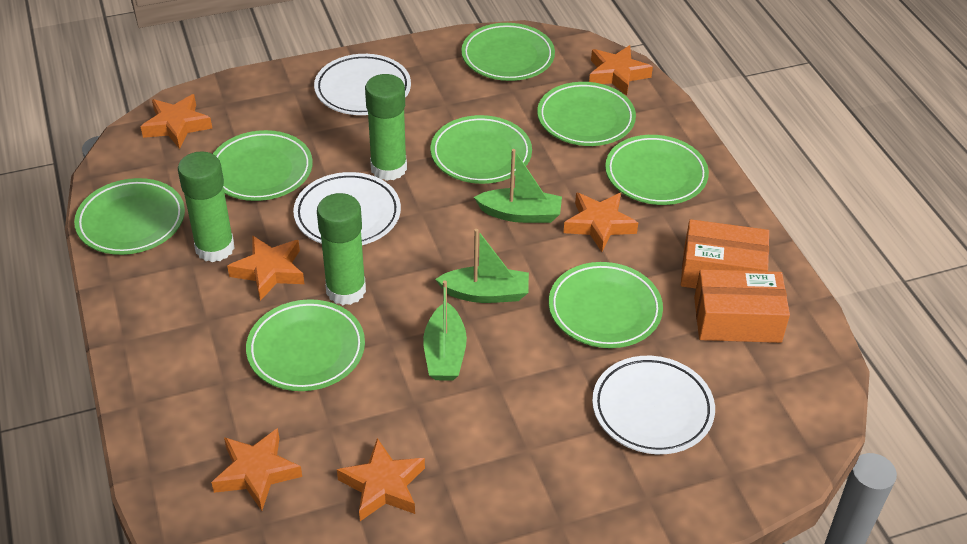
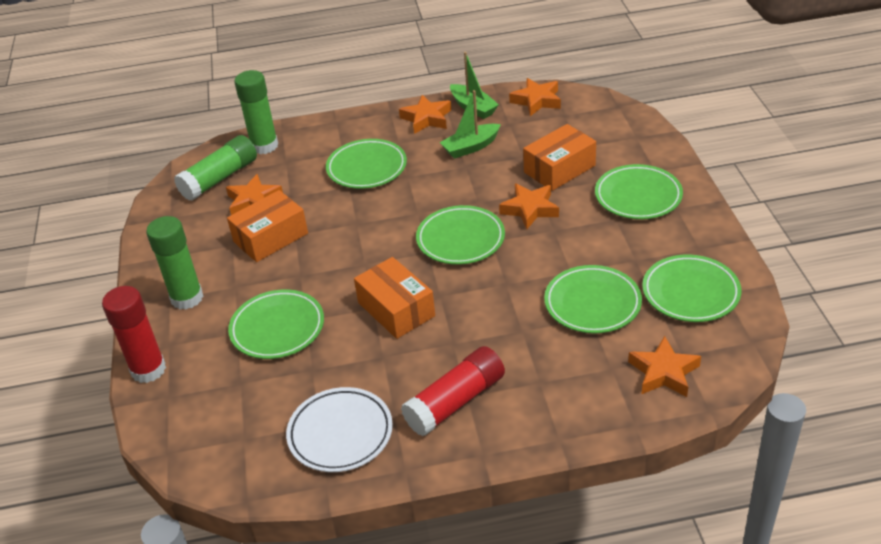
green boat: [423,281,467,381] [435,229,529,303] [474,149,562,223] = 3 -> [440,90,501,159] [450,52,499,119] = 2
green plate: [74,178,185,255] [213,130,313,201] [246,299,365,391] [431,115,532,184] [461,23,555,81] [537,82,636,146] [549,262,663,348] [605,135,709,205] = 8 -> [228,289,324,359] [326,139,407,189] [416,205,505,265] [544,265,642,334] [595,164,683,219] [642,254,741,322] = 6
orange box: [681,219,769,289] [694,269,790,343] = 2 -> [227,190,308,262] [354,257,435,339] [523,124,596,191] = 3
orange star: [141,94,212,149] [211,428,302,511] [227,236,304,301] [337,438,425,521] [563,192,638,252] [589,45,653,96] = 6 -> [226,174,283,215] [399,95,451,134] [499,183,559,229] [509,78,561,116] [628,336,701,397] = 5
red glue stick: none = 0 -> [102,286,166,383] [401,346,505,436] = 2
white plate: [293,172,401,245] [314,54,411,115] [592,356,715,454] = 3 -> [286,387,393,472] = 1

